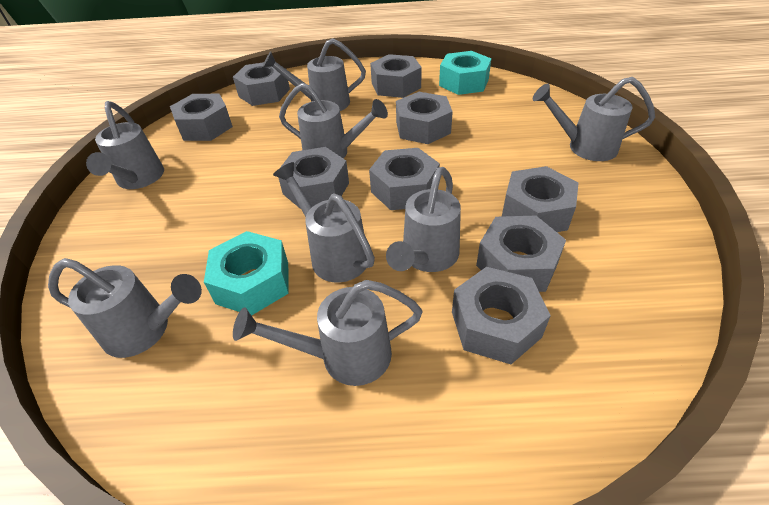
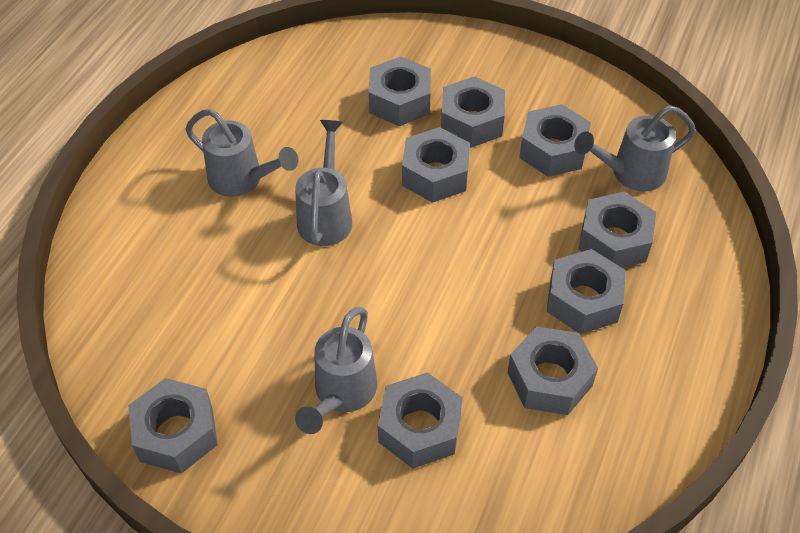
grey watering can: [48,258,202,358] [86,101,164,189] [233,280,423,386] [263,38,366,111] [273,162,375,282] [279,83,388,158] [386,167,461,272] [533,77,655,161] = 8 -> [186,109,298,197] [295,120,352,246] [295,307,377,434] [574,105,696,191] = 4
turquoise nut: [204,231,288,316] [439,51,491,95] = 2 -> none = 0

